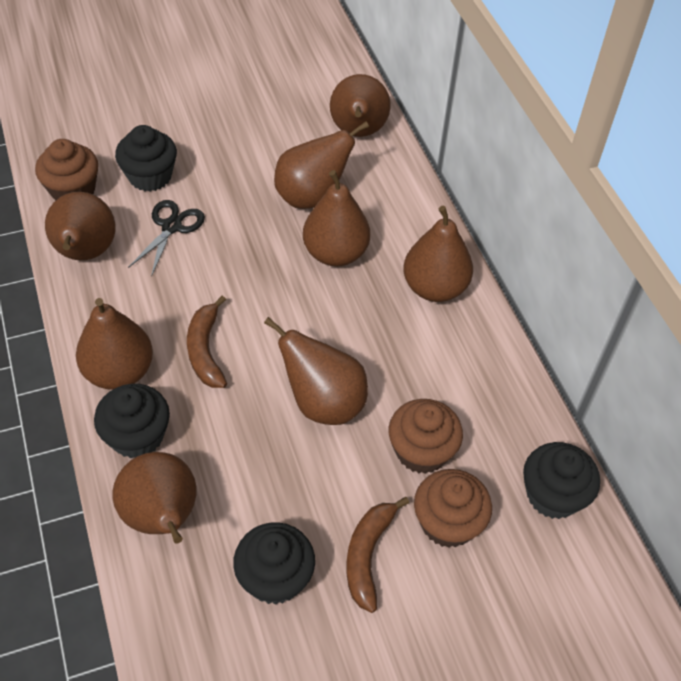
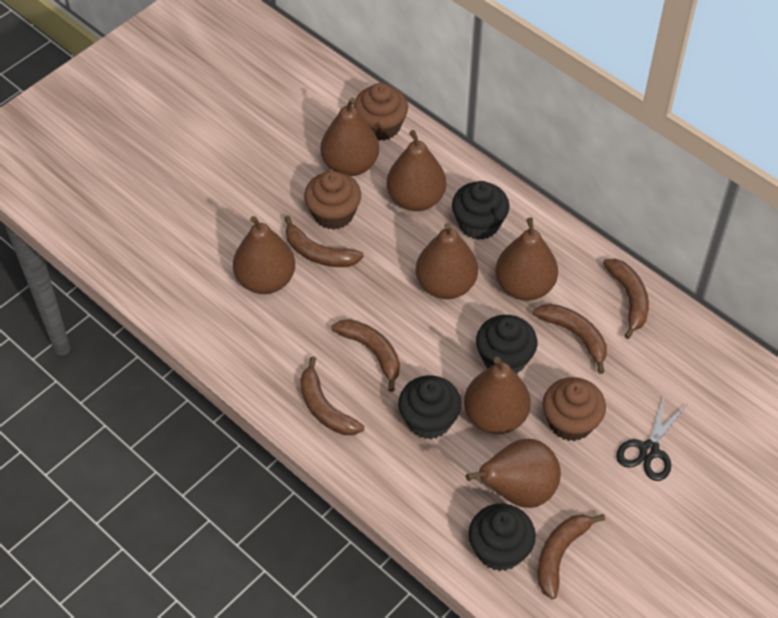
brown banana: [187,296,227,388] [347,497,409,613] = 2 -> [285,215,364,267] [300,357,364,435] [332,319,400,392] [533,304,607,374] [538,514,605,599] [603,259,649,339] = 6
brown pear: [45,192,115,260] [76,298,153,390] [113,452,197,544] [264,317,368,425] [274,121,369,209] [303,170,370,267] [330,74,390,137] [403,206,473,302] = 8 -> [233,216,295,294] [321,98,379,176] [387,130,446,211] [416,223,478,299] [464,357,531,434] [466,439,561,508] [495,218,558,301] = 7

